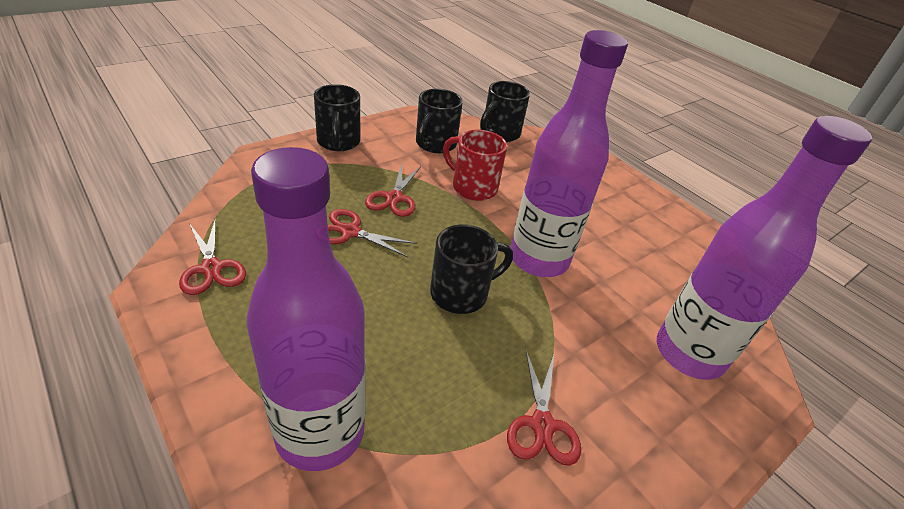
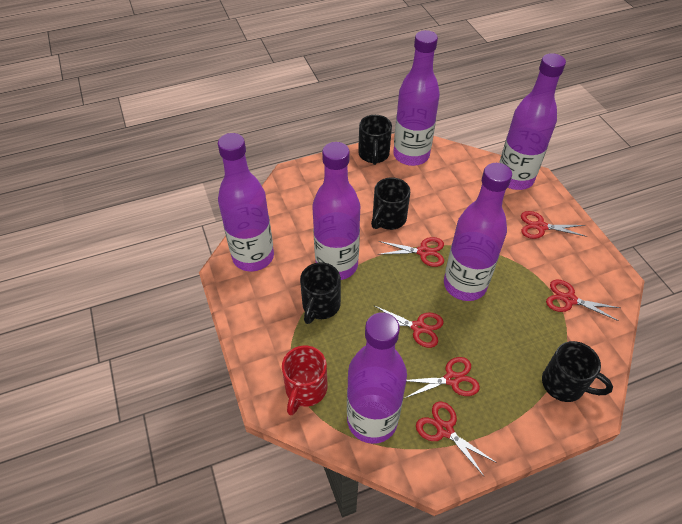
purple bottle: [247,147,366,471] [510,30,628,277] [657,116,872,380] = 3 -> [218,133,274,271] [312,142,360,280] [347,312,407,444] [393,30,440,166] [444,163,512,301] [499,53,566,190] = 6
red scissors: [179,218,246,295] [328,209,417,257] [365,164,421,217] [507,350,581,466] = 4 -> [375,306,444,348] [378,237,444,267] [405,357,480,398] [416,401,497,476] [521,211,587,239] [546,280,620,321] = 6

